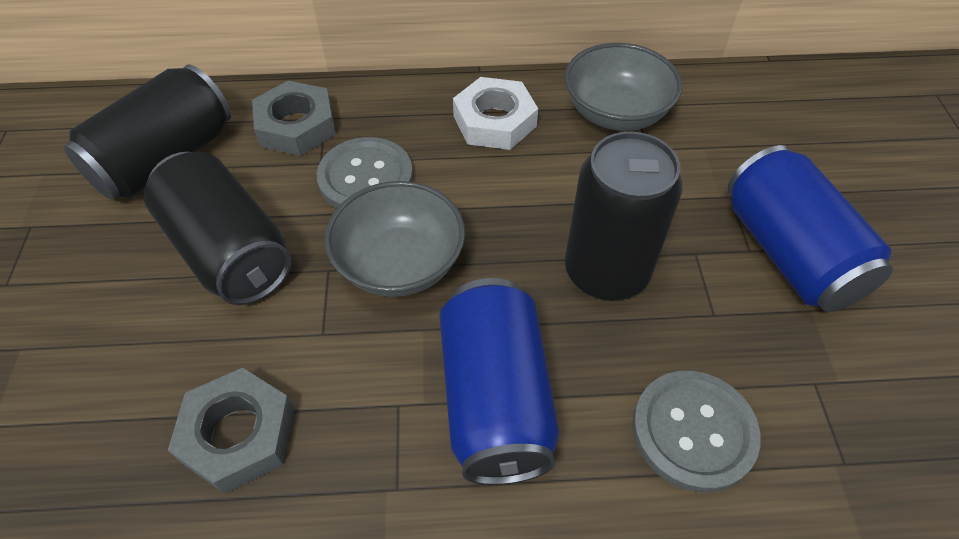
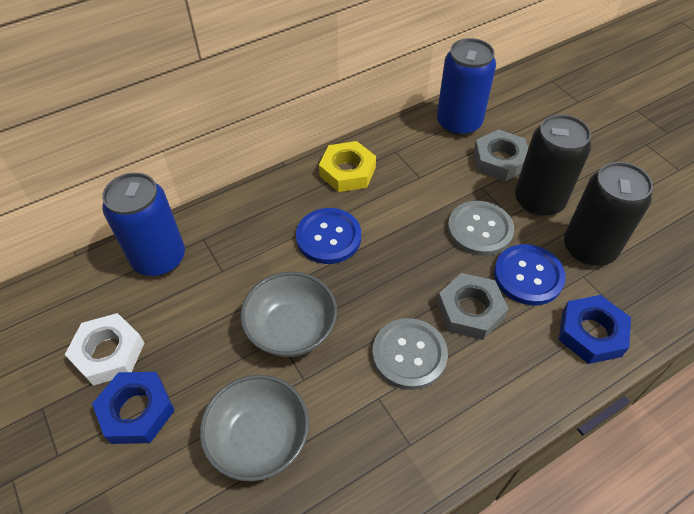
black can: [64,65,231,200] [144,152,291,305] [565,132,682,300] = 3 -> [515,114,591,217] [564,162,653,266] = 2
blue button: none = 0 -> [296,208,361,264] [494,244,566,305] = 2
blue nut: none = 0 -> [92,372,175,444] [559,295,631,364] = 2
yellow nut: none = 0 -> [319,141,376,192] = 1

